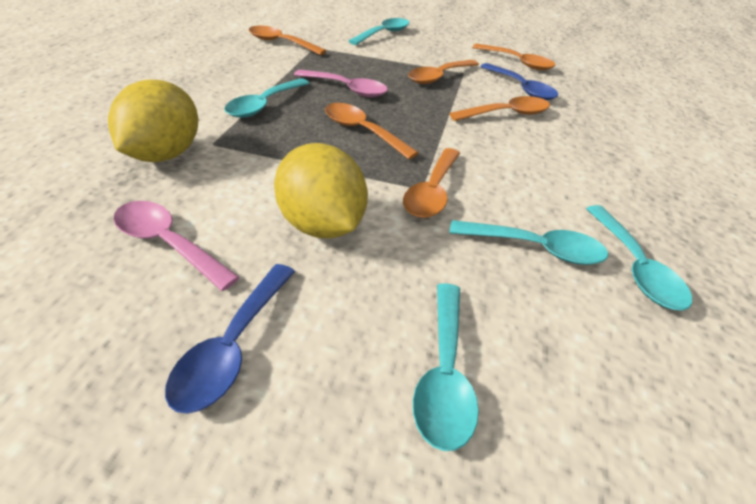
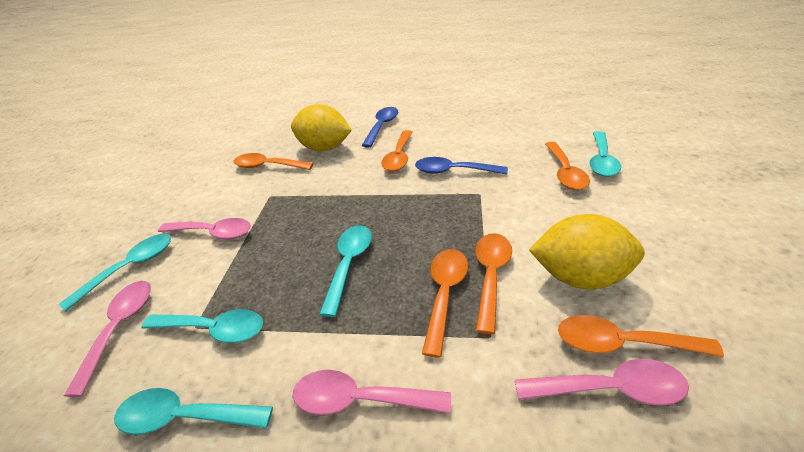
pink spoon: [113,201,240,291] [294,69,388,97] = 2 -> [64,281,151,397] [158,218,251,239] [293,370,451,415] [515,359,689,406] = 4

